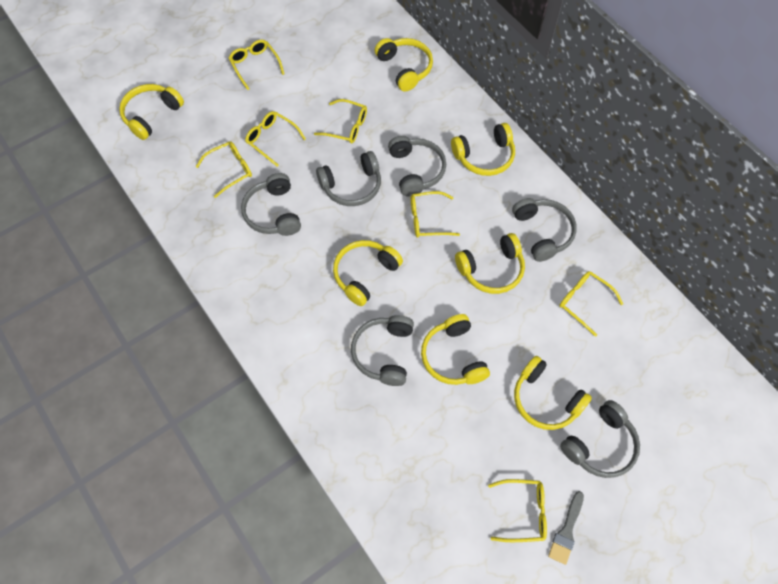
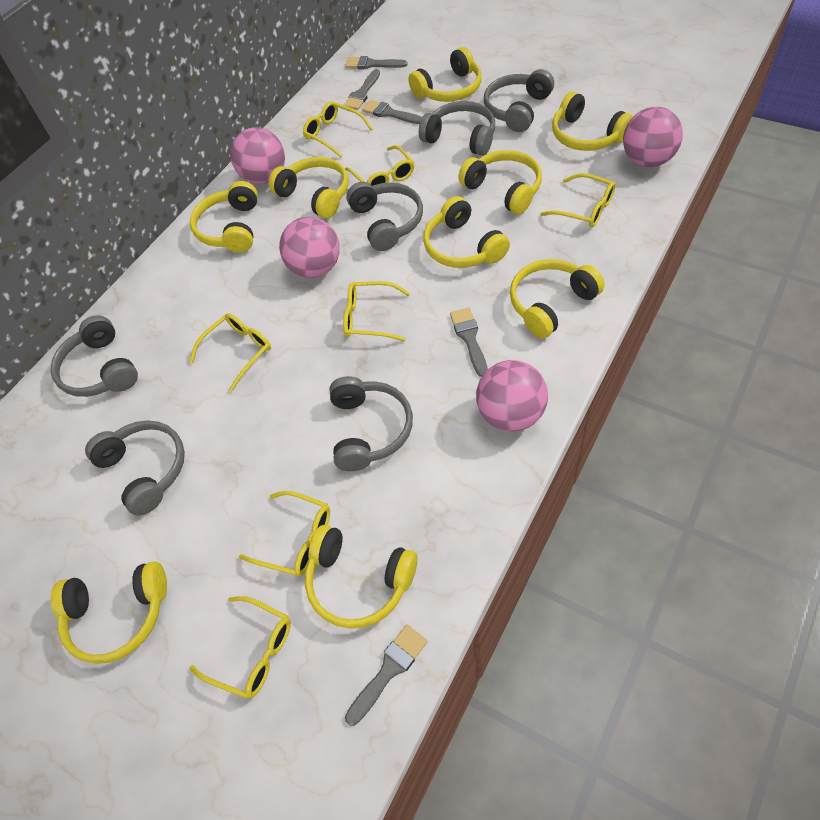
grey brush: [548,491,584,565] = 1 -> [344,69,380,110] [345,56,408,69] [345,625,428,726] [362,100,422,124] [450,308,488,377] = 5
pink ball: none = 0 -> [230,127,285,184] [279,217,340,278] [476,360,548,432] [623,107,683,167] = 4
yellow headphones: [119,84,184,140] [333,240,403,306] [375,38,433,92] [421,314,490,385] [451,123,515,176] [455,233,525,294] [514,356,592,430] = 7 -> [51,561,167,664] [190,181,258,253] [268,157,348,218] [305,525,417,629] [408,47,482,102] [423,196,510,268] [458,150,542,215] [510,259,605,338] [552,91,633,151] = 9

